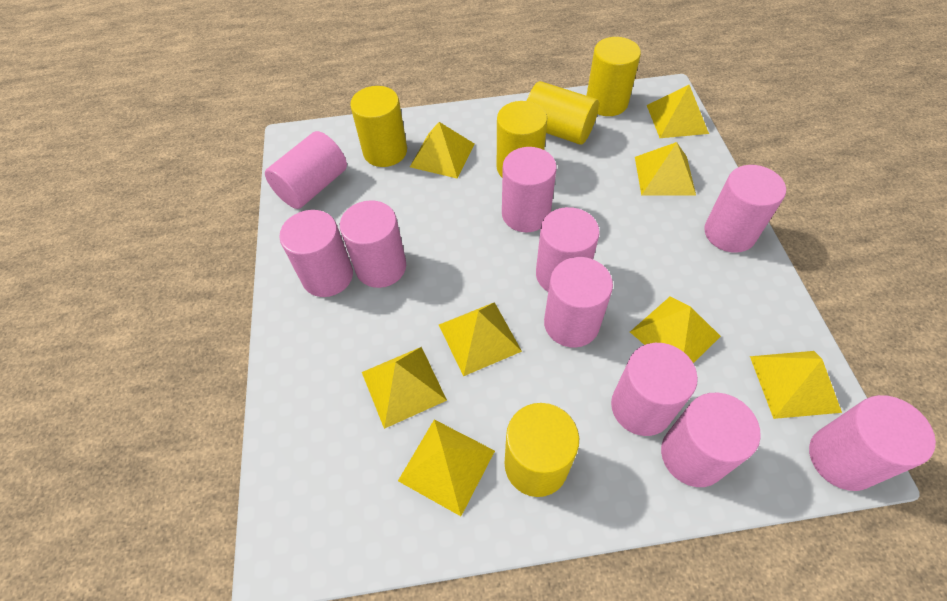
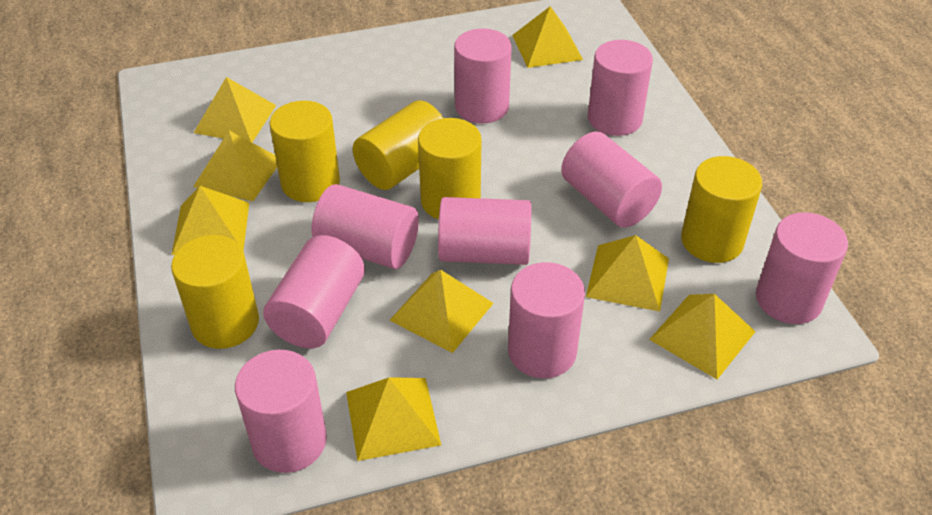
pink cylinder: [265,131,347,209] [279,210,353,297] [340,200,406,288] [502,147,557,232] [536,207,600,292] [544,257,613,348] [611,343,698,436] [661,393,761,487] [704,165,786,253] [809,395,936,491] = 10 -> [235,350,327,473] [263,235,365,348] [312,184,419,269] [438,197,531,265] [454,29,512,124] [508,262,585,378] [561,132,662,228] [588,40,653,136] [756,212,848,324] = 9

